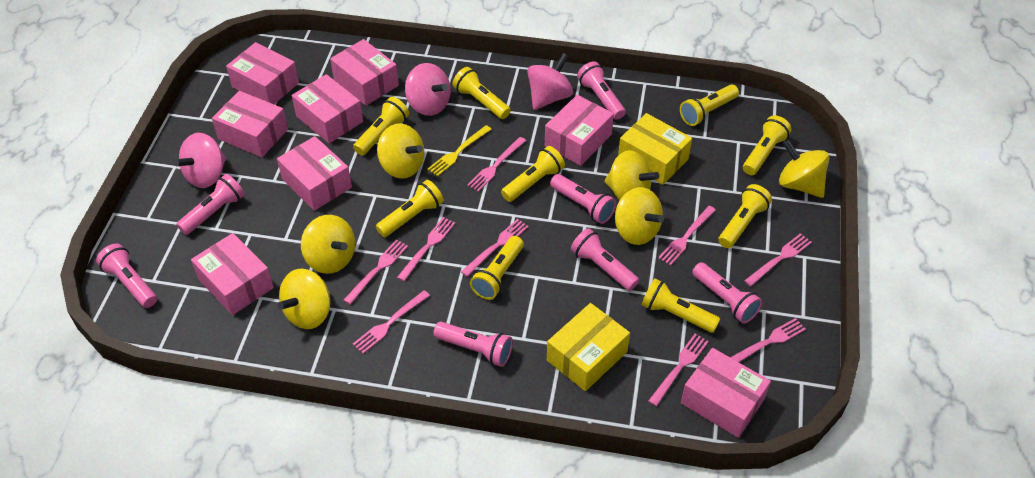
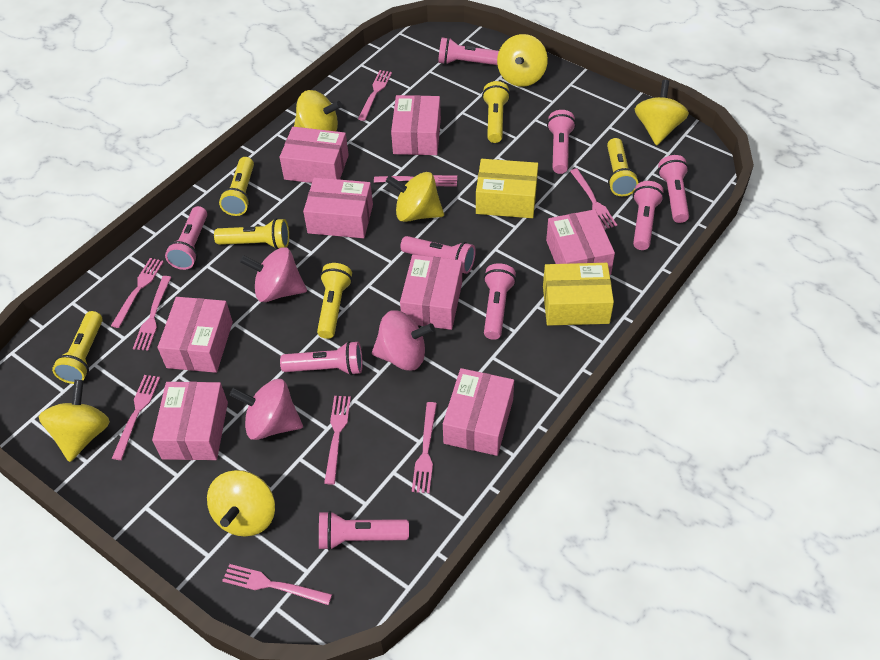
pink flashlight: [96,243,157,308] [176,174,245,235] [433,322,513,367] [550,174,616,224] [571,228,639,291] [577,61,626,120] [692,262,763,324] = 7 -> [165,206,207,270] [280,341,363,375] [319,511,409,551] [400,236,476,274] [438,37,499,65] [484,263,516,340] [547,110,576,174] [633,181,664,250] [658,155,689,223] = 9
yellow flashlight: [353,97,409,155] [376,180,444,237] [452,67,511,119] [470,236,524,300] [501,146,565,202] [642,278,720,333] [680,84,739,126] [718,184,772,248] [743,115,791,175] = 9 -> [52,311,103,384] [214,218,289,249] [219,157,254,216] [317,263,352,339] [482,81,510,143] [607,138,638,196] = 6
yellow fork: [427,125,492,176] = 1 -> none = 0

